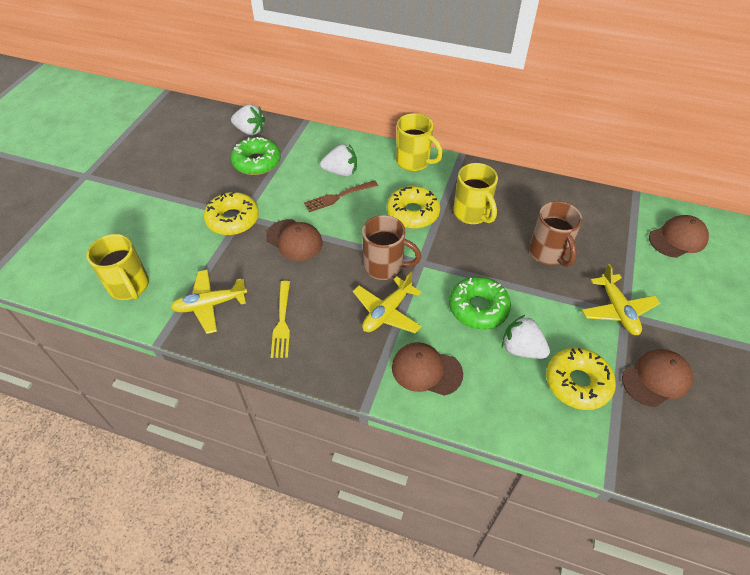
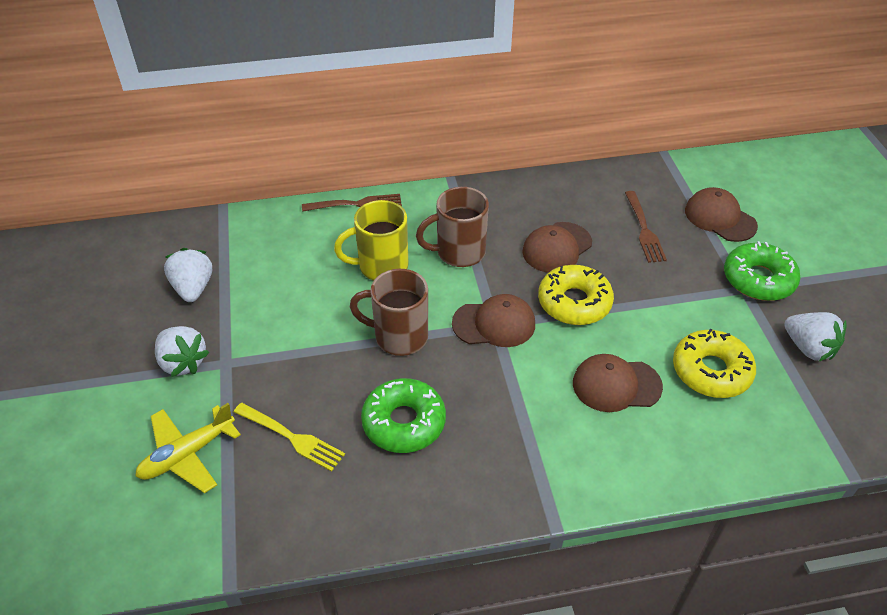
brown fork: [304,180,378,212] = 1 -> [302,194,402,212] [625,191,667,263] = 2
yellow donut: [204,191,259,235] [387,186,440,229] [546,348,616,410] = 3 -> [538,265,614,325] [673,329,756,398] = 2
yellow mug: [87,234,149,300] [396,113,443,171] [453,163,498,224] = 3 -> [334,200,408,280] = 1
yellow plane: [171,269,247,334] [353,272,422,334] [582,264,660,335] = 3 -> [135,403,241,493] = 1

